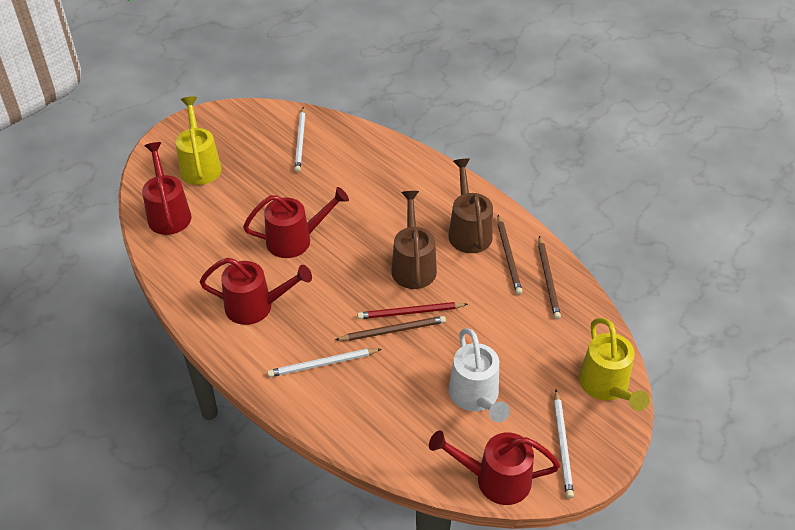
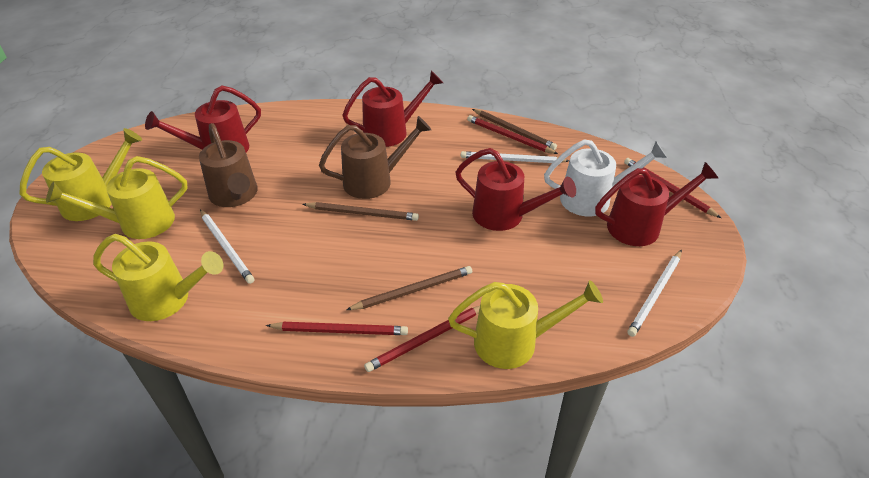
red pencil: [357,302,468,319] = 1 -> [266,322,408,335] [364,306,480,372] [467,115,558,154] [624,158,721,218] = 4
yellow watering can: [176,96,221,185] [579,318,649,411] = 2 -> [20,128,142,221] [46,156,188,239] [93,234,223,321] [448,280,603,369] = 4

